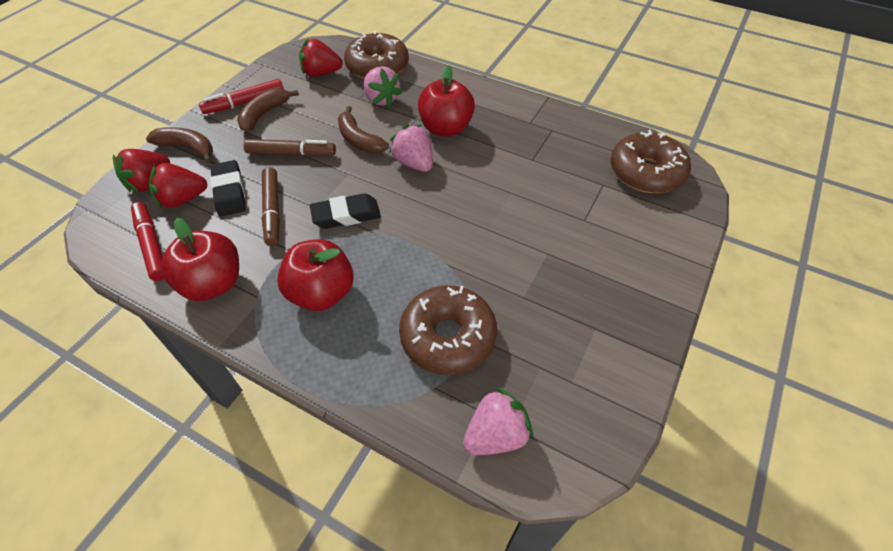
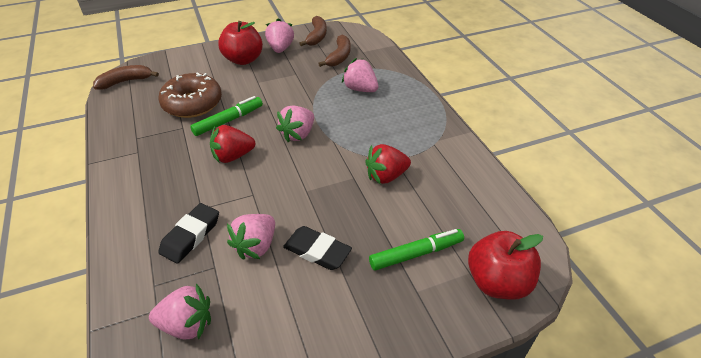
brown donut: [344,31,409,79] [399,285,497,375] [611,130,691,193] = 3 -> [158,72,222,118] = 1
brown marker: [244,139,336,157] [262,167,280,246] = 2 -> none = 0
green marker: none = 0 -> [190,96,263,136] [369,229,464,270] = 2
pink strawberry: [364,66,403,107] [389,124,433,172] [463,387,533,455] = 3 -> [149,283,211,340] [227,214,275,260] [265,18,294,53] [276,105,314,142] [342,58,378,92] = 5
red apple: [161,218,239,301] [277,239,354,311] [418,65,475,137] = 3 -> [218,21,263,65] [468,231,543,300] = 2
red marker: [131,202,164,281] [199,79,284,114] = 2 -> none = 0
red strawberry: [113,149,170,192] [149,163,207,208] [299,39,343,77] = 3 -> [210,125,255,163] [365,144,411,185] = 2

